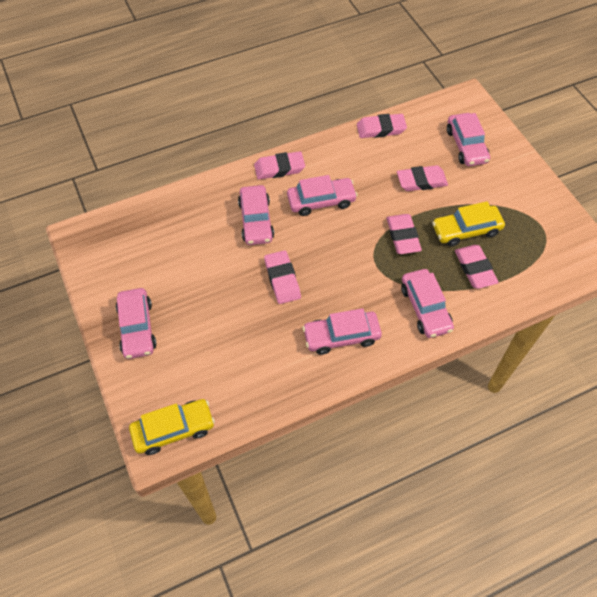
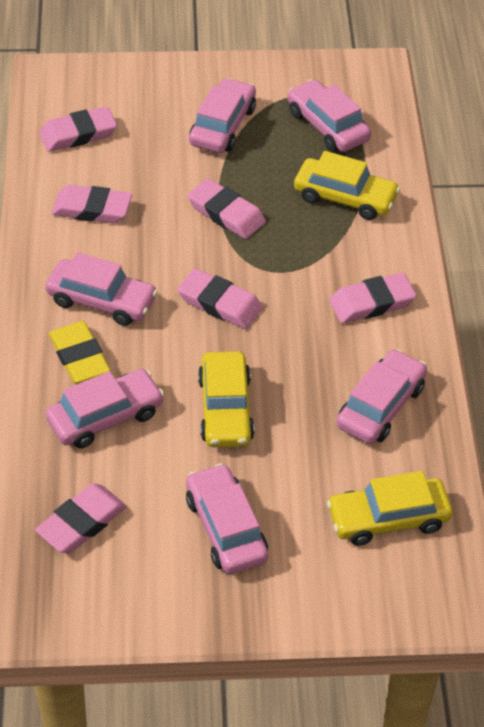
yellow car: [129,399,215,455] [432,202,505,247] = 2 -> [198,351,255,447] [294,151,400,220] [327,471,453,546] = 3
yellow eraser: none = 0 -> [49,321,110,383] = 1

